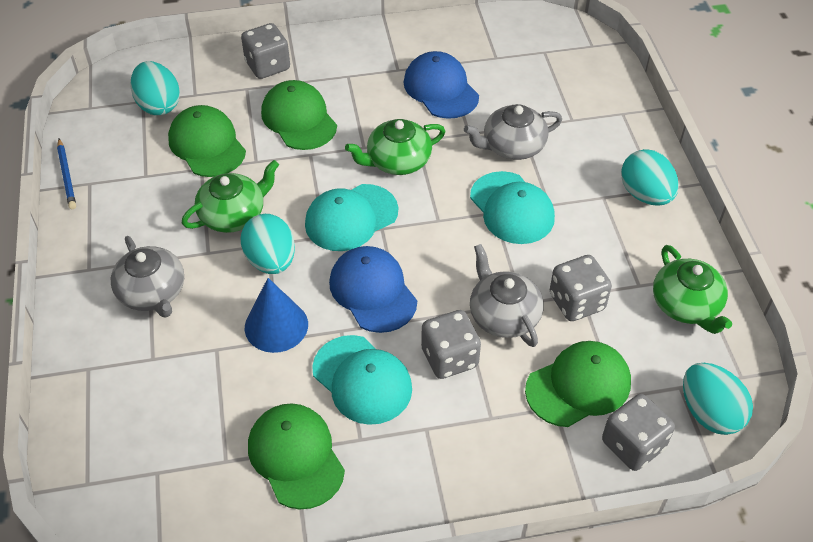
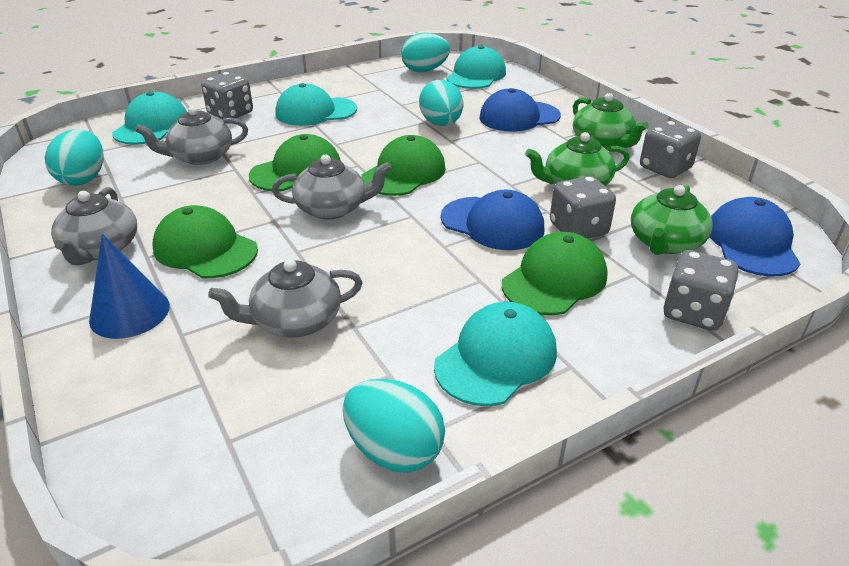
blue cap: [329,246,417,333] [403,51,479,119] = 2 -> [441,189,544,250] [479,88,561,132] [710,197,801,276] = 3
blue pencil: [57,139,76,209] = 1 -> none = 0
grey teapot: [111,236,184,318] [464,104,562,160] [470,244,544,347] = 3 -> [51,187,137,265] [135,106,248,165] [208,259,363,337] [272,155,392,219] = 4
turquoise cap: [305,184,398,251] [312,335,412,425] [470,171,555,244] = 3 -> [112,91,187,145] [275,83,357,126] [434,302,557,406] [446,45,506,89] = 4

